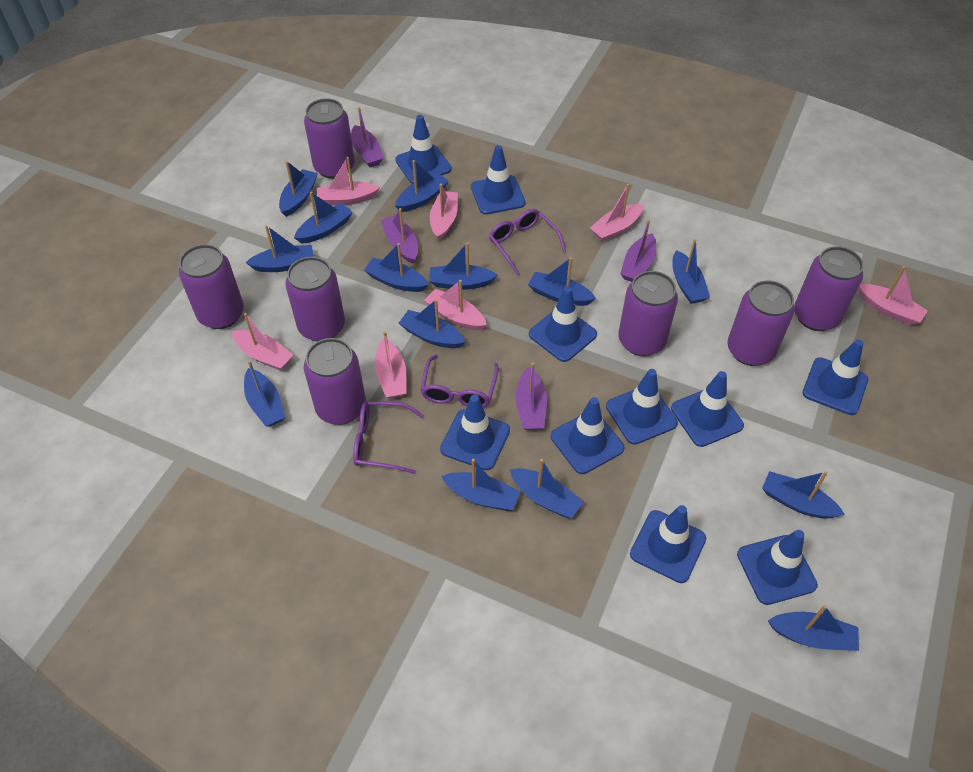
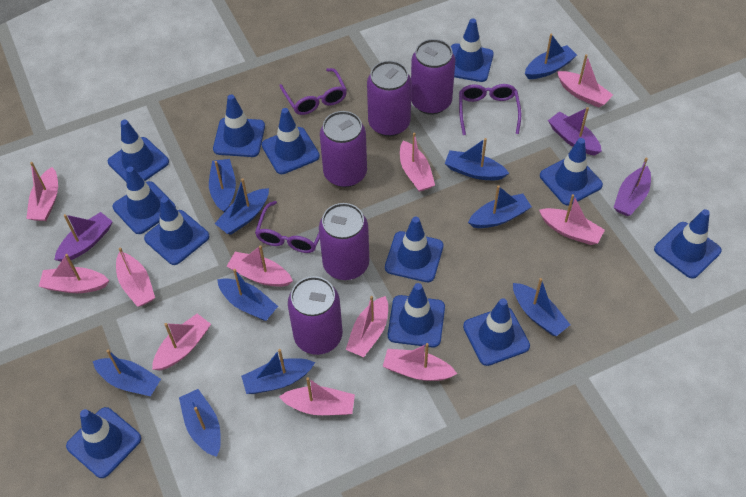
blue boat: [244,361,285,427] [245,225,314,272] [279,161,318,217] [294,192,353,244] [364,243,429,292] [395,160,449,212] [399,299,465,348] [429,242,497,290] [441,459,520,511] [510,459,583,519] [528,257,596,306] [672,239,710,304] [762,471,845,519] [768,605,859,651] = 14 -> [93,349,161,396] [179,389,221,457] [209,159,236,212] [215,178,269,235] [217,269,278,321] [241,349,315,394] [444,138,509,180] [468,185,532,228] [513,278,570,336] [525,34,577,79] = 10
blue traffic cone: [395,115,452,184] [440,395,510,470] [471,145,525,215] [529,286,597,362] [551,397,624,474] [606,369,678,445] [630,505,706,583] [671,371,744,447] [737,530,818,605] [802,340,868,415] = 10 -> [66,407,141,478] [108,120,169,182] [113,166,176,234] [144,197,209,265] [213,94,265,157] [262,108,320,174] [385,217,443,282] [388,283,445,348] [451,18,494,82] [463,298,530,366] [540,138,603,206] [654,209,721,279] = 12
pink boat: [232,313,294,370] [317,157,380,206] [375,331,407,399] [424,280,487,330] [430,184,458,240] [590,184,643,242] [859,266,928,325] = 7 -> [26,162,58,221] [39,254,109,293] [116,247,155,307] [152,314,211,370] [227,245,293,287] [279,377,355,415] [346,296,388,357] [383,343,457,381] [400,133,435,192] [539,194,605,245] [557,54,613,108] = 11
purple boat: [351,107,383,167] [381,208,418,264] [516,362,547,430] [620,219,656,282] = 4 -> [54,212,113,262] [548,107,602,156] [613,158,651,216] = 3
purple can: [179,244,244,329] [285,257,345,341] [304,98,355,179] [304,338,366,425] [618,271,678,356] [728,280,795,366] [794,246,864,331] = 7 -> [288,276,343,355] [319,203,369,280] [320,111,367,187] [367,61,412,137] [411,39,455,115] = 5

